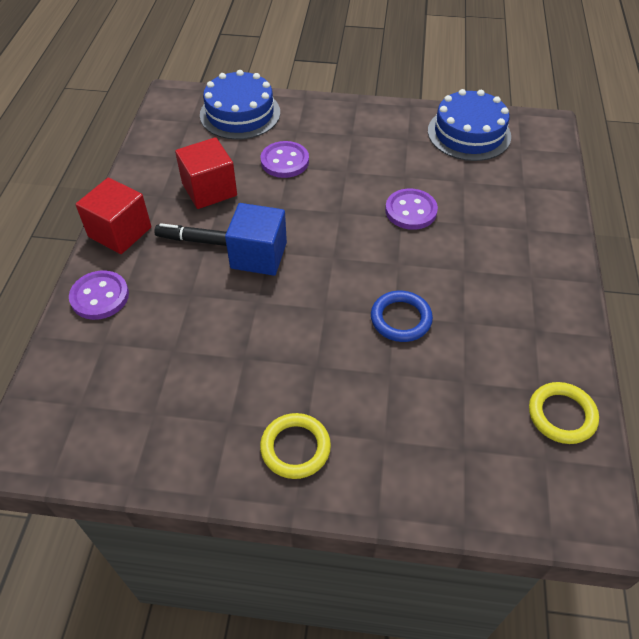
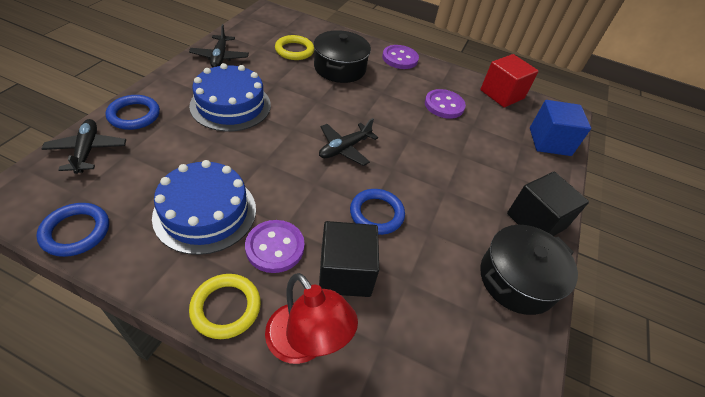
black cube: none = 0 -> [319,221,379,297] [507,172,589,236] = 2
black marker: [154,223,226,246] = 1 -> none = 0
black plane: none = 0 -> [41,119,126,174] [189,24,249,68] [319,118,378,166] = 3
black pot: none = 0 -> [314,30,371,83] [480,225,578,315] = 2
blue ring: [371,291,433,342] = 1 -> [36,203,109,257] [106,95,160,130] [350,189,405,235] = 3
red cube: [76,178,151,254] [175,137,237,209] = 2 -> [480,54,539,107] = 1
red lamp: none = 0 -> [265,273,358,364] = 1

